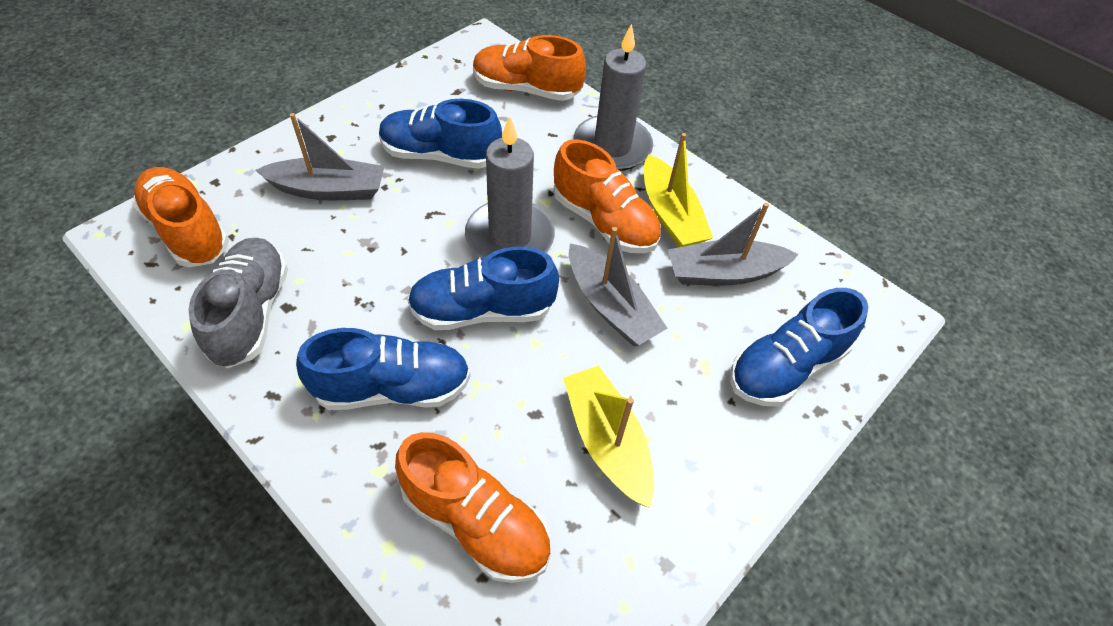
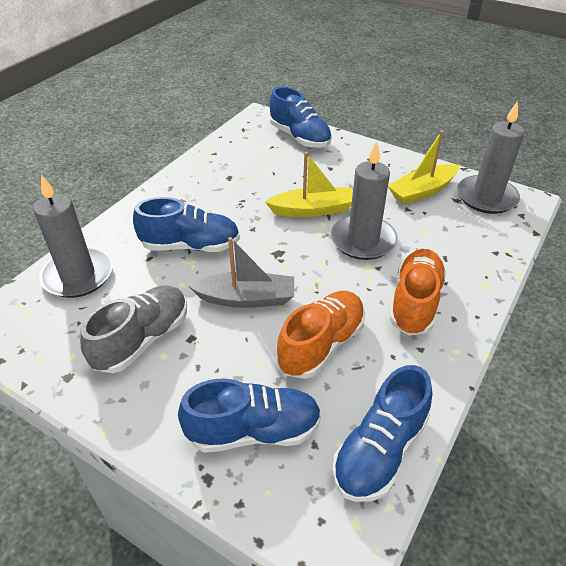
grey boat: [255,113,384,200] [569,227,668,345] [668,203,799,285] = 3 -> [188,237,294,308] = 1
grey candle: [465,116,555,258] [574,24,653,171] = 2 -> [33,175,113,298] [331,141,398,260] [457,101,524,214] = 3
orange shoe: [132,167,229,267] [395,432,551,583] [473,35,586,101] [553,139,661,253] = 4 -> [277,291,365,379] [389,249,447,335] = 2

